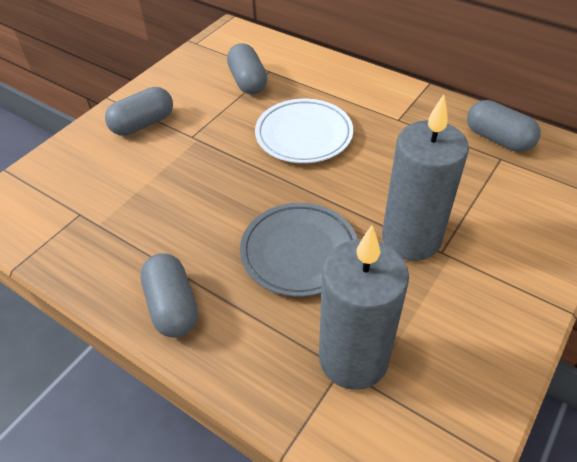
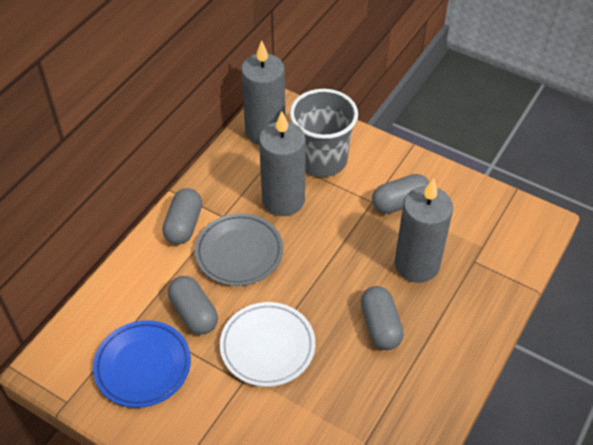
blue plate: none = 0 -> [93,320,191,408] = 1
grey candle: [319,225,409,390] [382,95,469,261] = 2 -> [241,40,285,145] [259,111,306,216] [394,178,453,283] = 3
grey cup: none = 0 -> [290,89,358,177] = 1

